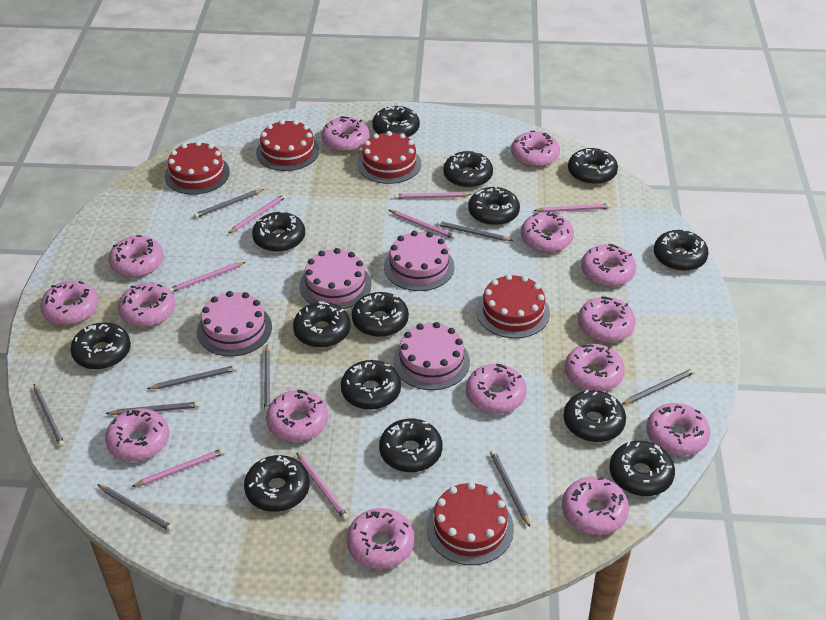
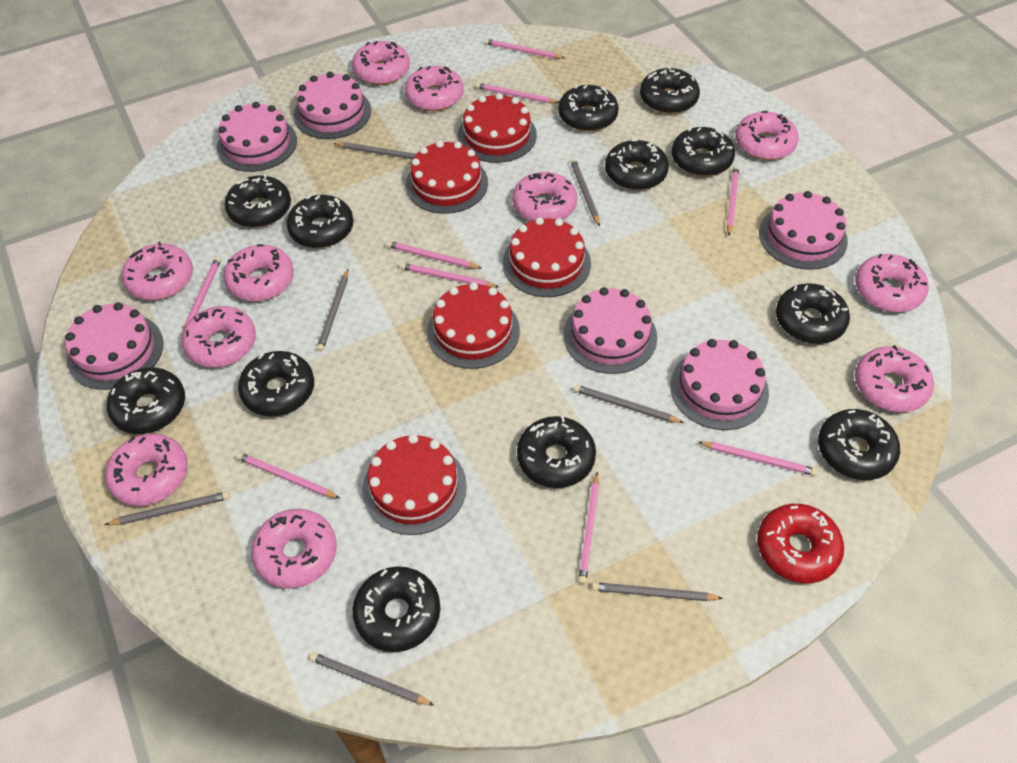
black donut: [70,323,131,370] [244,455,310,512] [252,211,305,252] [293,301,351,348] [341,360,401,410] [352,292,409,337] [372,106,420,137] [379,419,443,472] [443,151,493,188] [468,185,520,226] [564,390,626,442] [568,148,618,185] [609,441,675,496] [654,229,709,271] = 14 -> [107,367,185,434] [225,174,291,228] [238,351,314,416] [287,195,354,248] [352,566,440,652] [517,416,596,488] [558,85,619,132] [605,139,669,190] [640,66,700,114] [671,127,735,176] [776,283,850,344] [818,409,900,480] = 12
grey pencil: [34,384,65,447] [97,484,173,531] [105,402,200,415] [147,365,237,389] [194,189,264,218] [264,345,270,413] [437,221,513,241] [490,450,530,527] [622,368,695,404] = 9 -> [105,491,230,525] [310,652,434,706] [317,269,348,351] [333,142,416,159] [570,158,600,227] [574,385,684,423] [592,582,723,601] = 7
pink cake: [197,291,272,357] [300,248,371,309] [384,231,455,291] [393,322,470,390] = 4 -> [65,302,163,390] [217,102,297,172] [293,72,371,139] [563,287,657,374] [670,339,769,430] [759,191,848,270] = 6
pink donut: [40,281,99,325] [105,408,169,462] [108,235,164,277] [118,283,175,327] [266,390,328,442] [322,116,369,152] [347,508,415,569] [466,364,526,414] [511,131,560,167] [521,212,574,253] [562,477,629,535] [565,344,625,392] [578,296,636,342] [581,244,636,287] [646,403,710,456] = 15 -> [105,433,188,506] [122,242,193,300] [182,306,256,368] [223,244,294,302] [251,509,337,589] [352,41,410,85] [405,66,464,111] [512,172,577,221] [735,111,799,160] [855,253,929,312] [855,345,934,412] = 11
pink pencil: [131,449,225,487] [168,262,245,292] [229,194,286,233] [296,452,349,520] [389,210,456,239] [394,192,471,199] [533,204,611,212] = 7 -> [182,257,221,335] [236,452,340,499] [387,241,482,269] [400,263,499,288] [476,83,559,104] [484,39,565,59] [578,472,599,584] [698,442,818,476] [727,166,739,235] = 9
red donut: none = 0 -> [757,504,844,583] = 1

